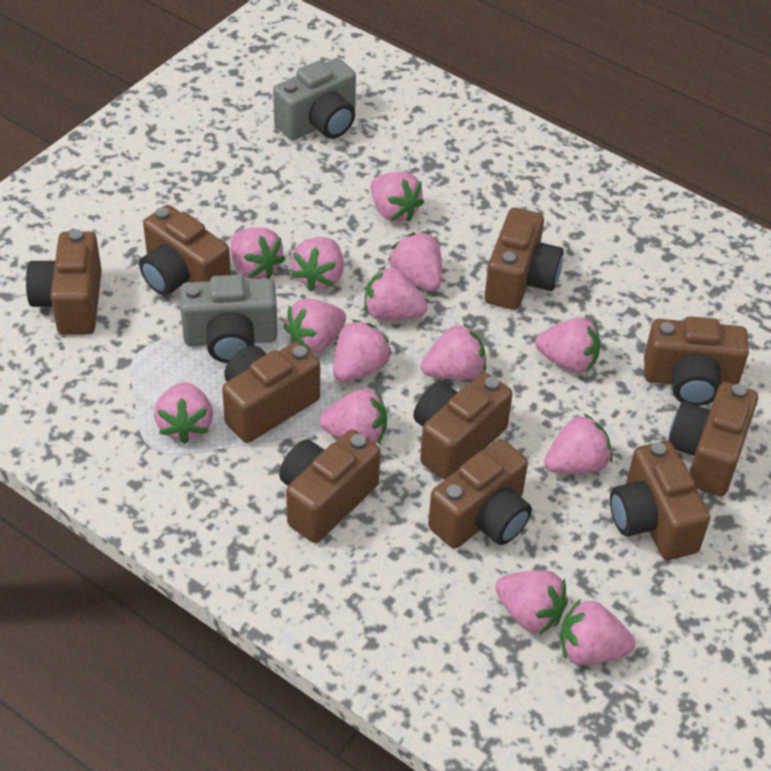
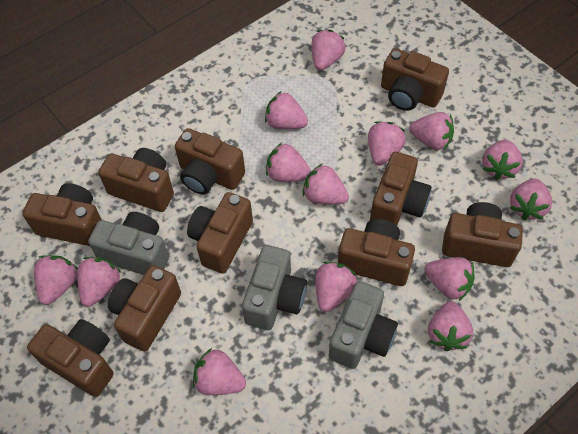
grey camera: [180,275,278,363] [273,58,356,140] = 2 -> [88,212,169,275] [242,245,307,330] [329,281,398,369] = 3

